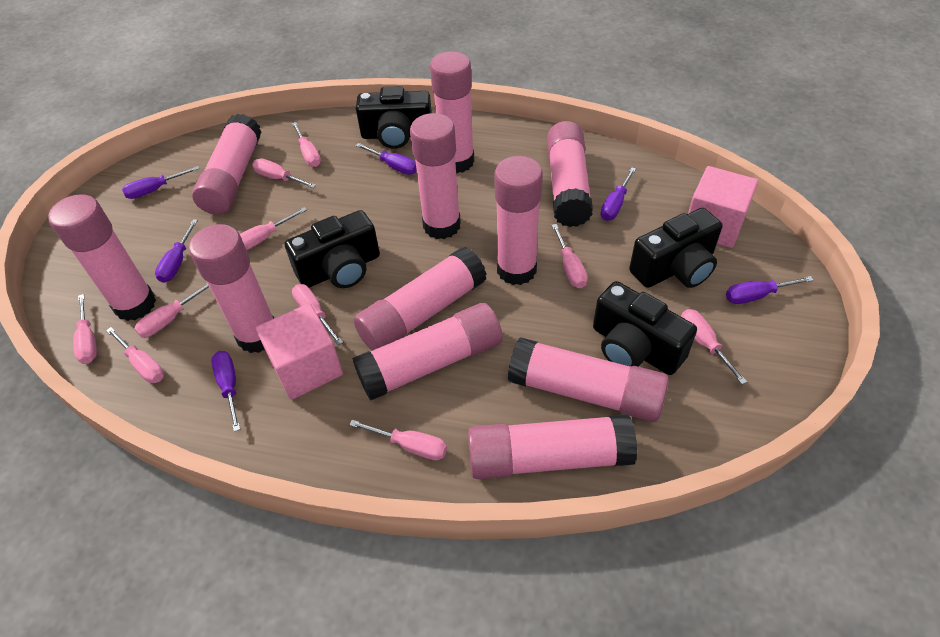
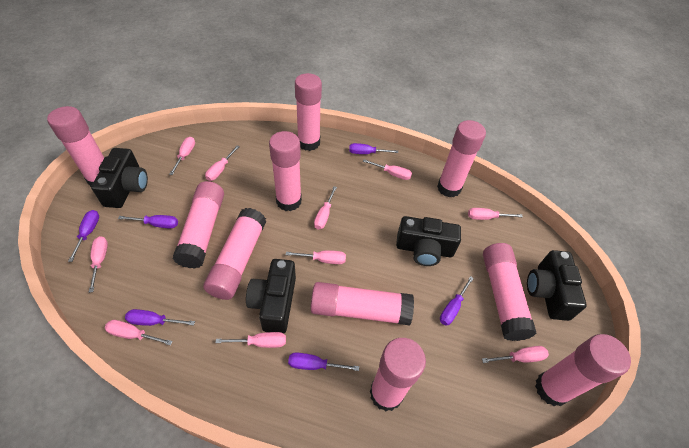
pink cube: [256,303,343,400] [688,166,758,248] = 2 -> none = 0
pink glue stick: [48,194,156,321] [189,224,274,353] [192,114,261,215] [352,303,502,401] [354,247,486,351] [410,113,461,239] [430,51,475,174] [468,414,637,479] [494,156,543,285] [508,338,669,422] [547,121,593,227] = 11 -> [47,106,104,187] [173,181,224,269] [203,208,266,300] [269,131,302,211] [295,73,322,151] [311,282,414,325] [370,338,426,412] [437,120,486,197] [483,243,537,341] [535,334,631,406] = 10

